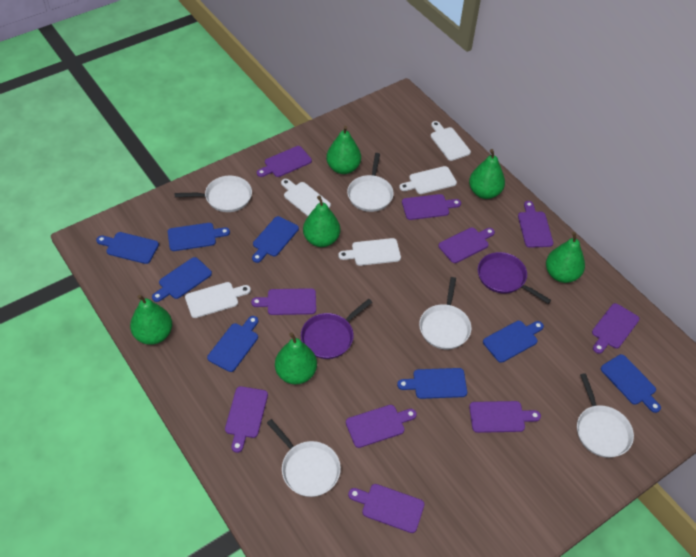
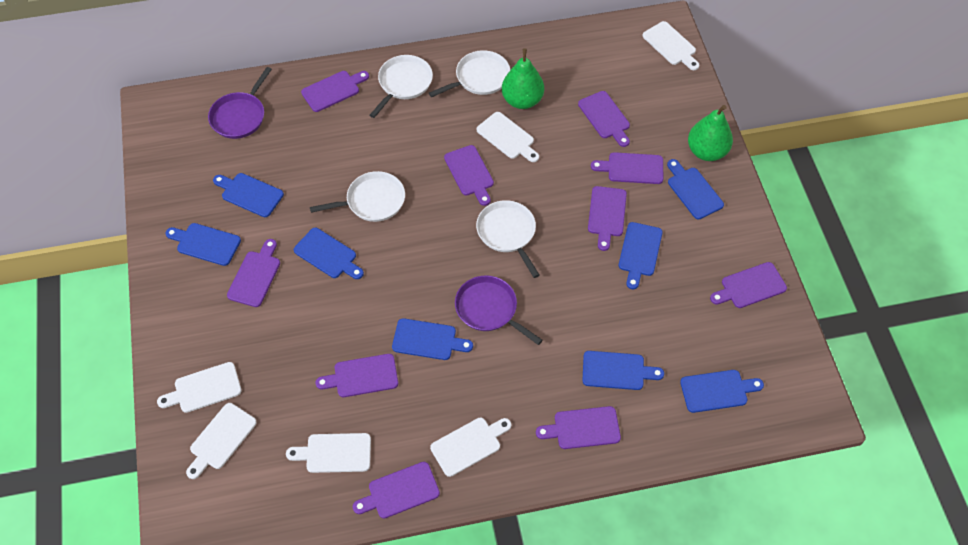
green pear: [130,295,172,345] [275,332,317,384] [303,195,340,247] [326,126,361,174] [469,149,505,199] [546,232,585,283] = 6 -> [502,48,544,109] [688,105,733,161] = 2
white cutting board: [185,282,251,318] [281,179,331,216] [338,238,401,266] [399,166,457,194] [431,121,471,161] = 5 -> [157,362,242,413] [186,403,257,479] [286,433,371,473] [430,418,511,477] [477,112,539,162] [642,21,699,70] = 6
white pan: [175,176,252,212] [267,419,341,497] [347,153,394,212] [419,277,471,349] [577,373,634,458] = 5 -> [310,171,405,222] [370,55,433,118] [429,50,510,97] [476,200,540,278] = 4

